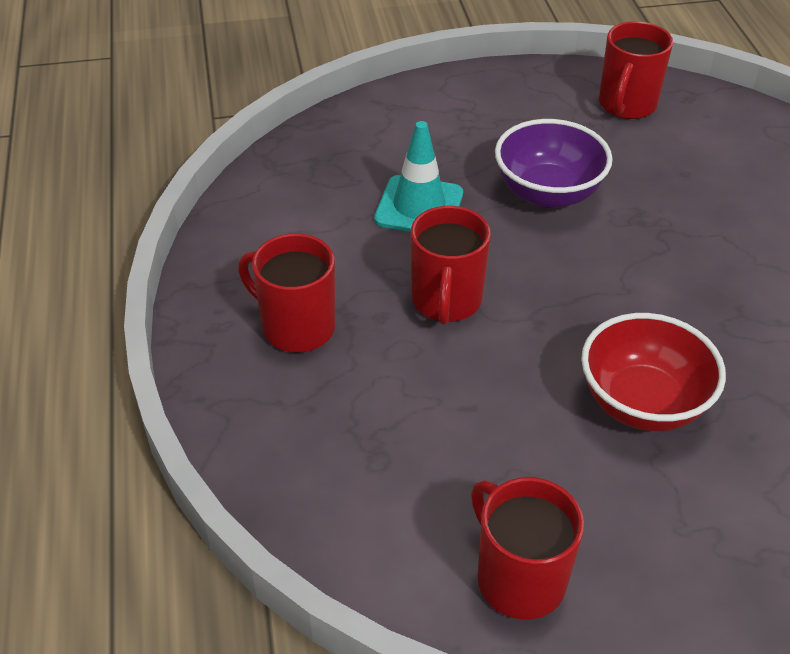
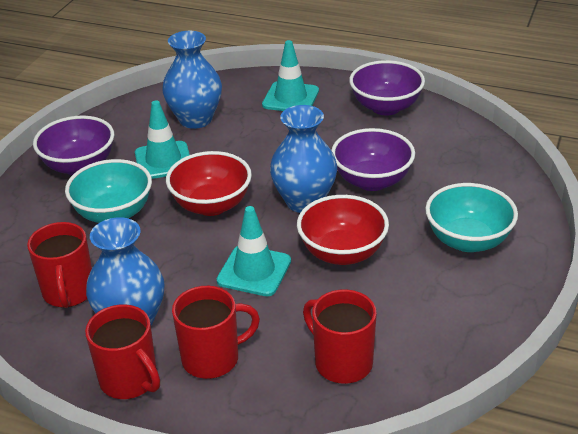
blue vase: none = 0 -> [86,217,164,326] [162,31,222,129] [270,105,337,213] = 3
purple bowl: [495,119,613,208] = 1 -> [33,116,114,175] [331,128,415,191] [349,60,425,115] = 3
red bowl: [581,313,726,431] = 1 -> [166,151,252,216] [297,195,389,265] = 2
turquoise bowl: none = 0 -> [65,159,152,223] [425,183,518,252] = 2
turquoise traffic cone: [374,121,463,232] = 1 -> [135,101,190,179] [216,206,291,296] [262,40,319,111] = 3

